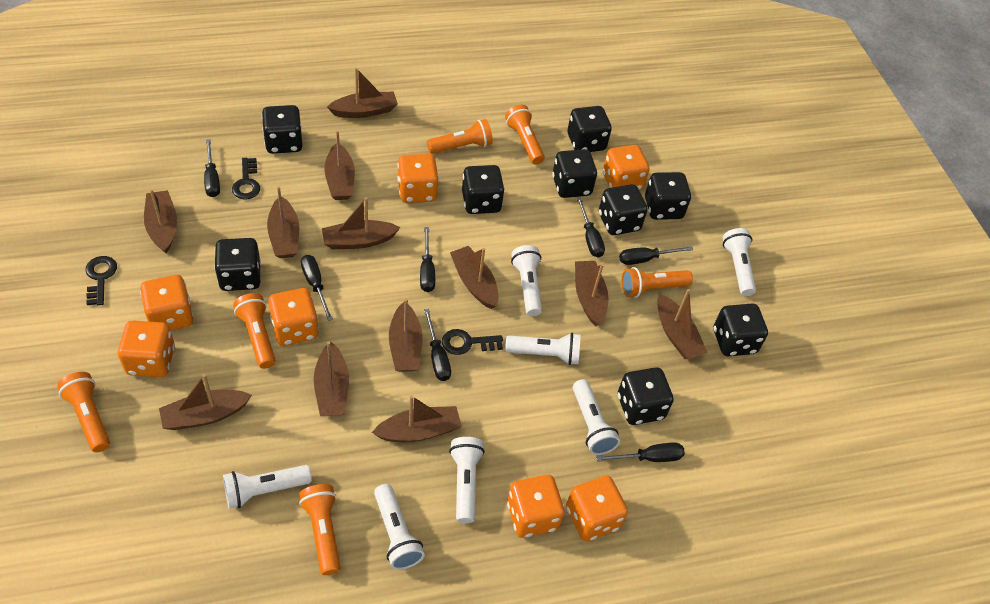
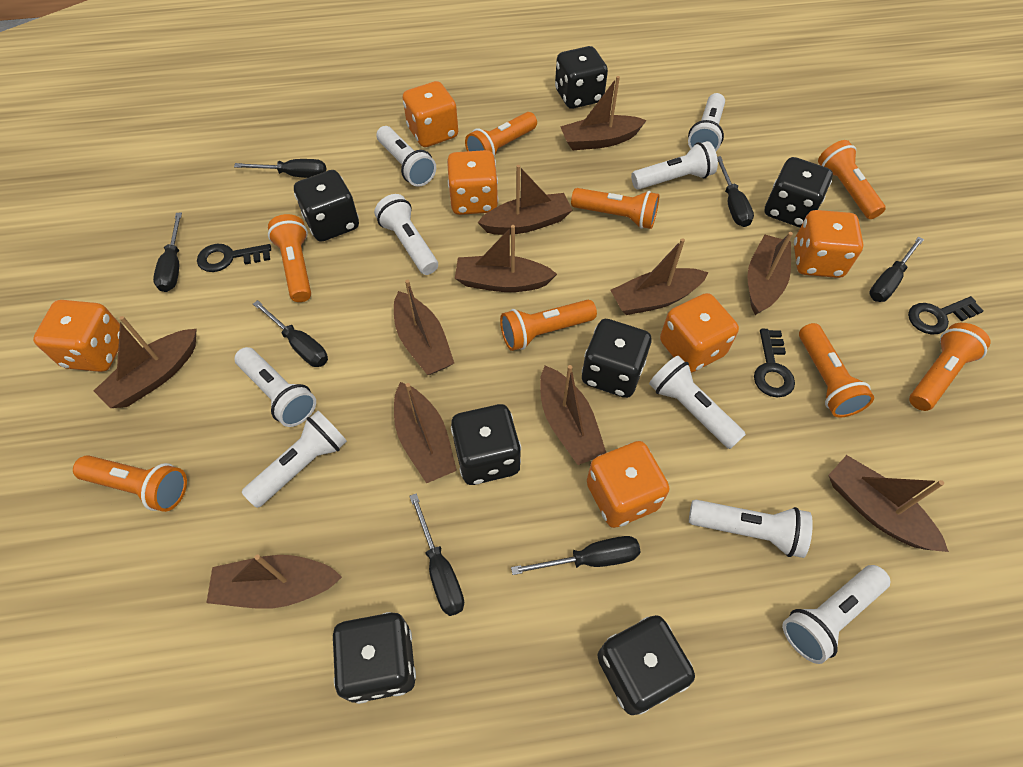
black dice: [214,238,261,291] [262,105,303,154] [462,165,505,214] [552,149,597,198] [567,106,612,152] [599,184,648,235] [618,367,674,425] [645,172,691,220] [713,304,768,356] = 9 -> [294,170,359,242] [333,612,416,704] [451,404,521,485] [555,46,608,109] [582,319,651,398] [598,615,695,715] [765,157,833,228] = 7
brown boat: [144,189,177,253] [159,374,252,430] [267,186,299,258] [314,341,349,416] [322,197,401,249] [324,130,355,200] [327,68,398,118] [372,395,462,442] [389,299,423,372] [450,246,498,309] [575,261,608,326] [657,289,707,359] = 12 -> [94,316,196,408] [207,555,342,609] [394,279,454,375] [394,382,457,483] [455,225,557,292] [477,165,573,235] [540,365,606,465] [560,76,647,150] [610,238,708,315] [747,232,793,315] [828,455,949,552] = 11
orange dice: [118,321,175,377] [140,275,194,331] [269,288,319,346] [397,154,439,203] [507,475,565,538] [566,476,628,541] [603,145,650,191] = 7 -> [33,300,120,372] [402,81,458,147] [447,150,498,215] [587,441,669,528] [660,293,739,372] [794,210,864,278] = 6
orange flashlight: [57,372,110,452] [233,293,276,369] [299,484,341,575] [427,119,493,154] [505,105,545,165] [621,267,693,298] = 6 -> [73,455,187,512] [268,214,311,302] [465,112,537,157] [500,300,597,351] [571,188,659,229] [799,323,874,417] [818,140,886,219] [909,323,991,411] = 8
white flashlight: [223,465,312,509] [374,484,425,570] [449,437,485,523] [505,333,581,365] [511,245,542,316] [573,379,620,455] [723,228,756,296] = 7 -> [234,347,316,427] [242,411,347,508] [374,194,438,275] [376,126,436,187] [631,141,718,190] [649,356,746,449] [688,93,725,151] [689,500,813,558] [783,565,890,664] = 9

